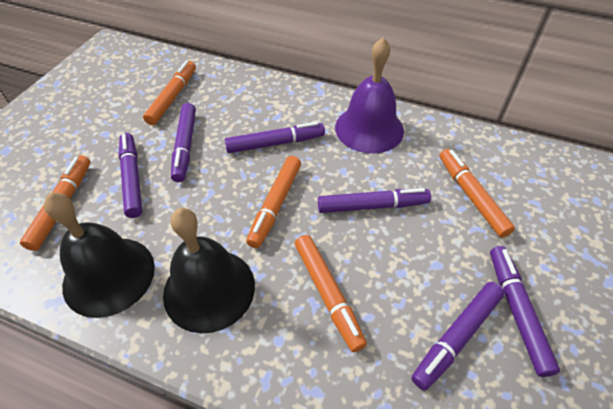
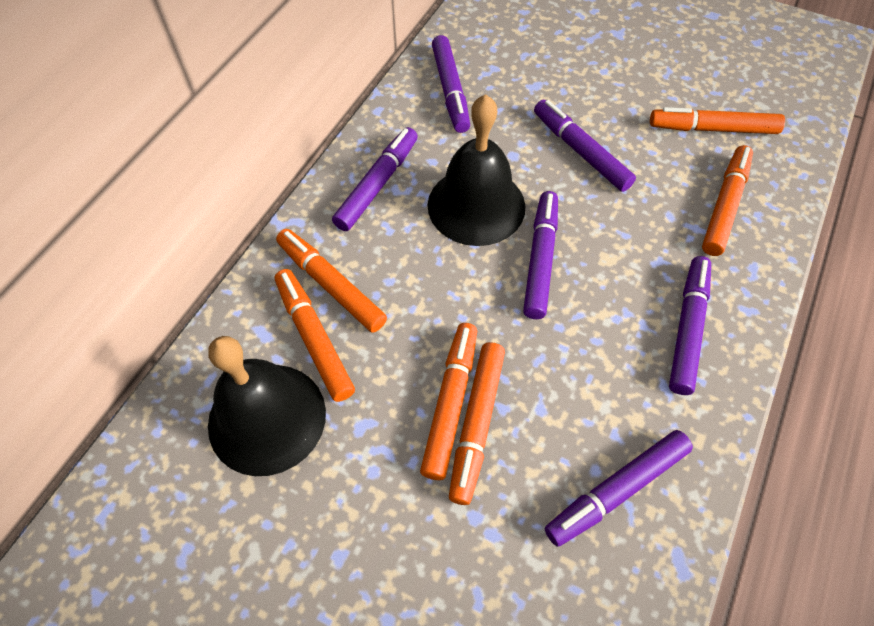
orange marker: [20,155,90,251] [143,60,196,125] [246,156,301,248] [295,235,367,352] [439,149,515,238] = 5 -> [275,269,355,402] [276,229,387,333] [420,323,477,480] [449,342,505,505] [650,107,785,134] [702,145,753,256] = 6
purple bell: [335,37,404,153] = 1 -> none = 0

